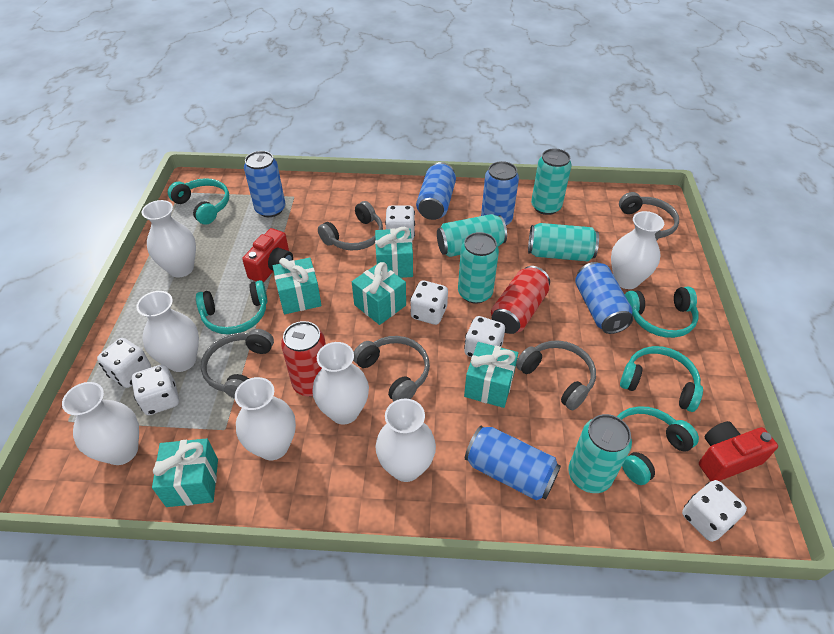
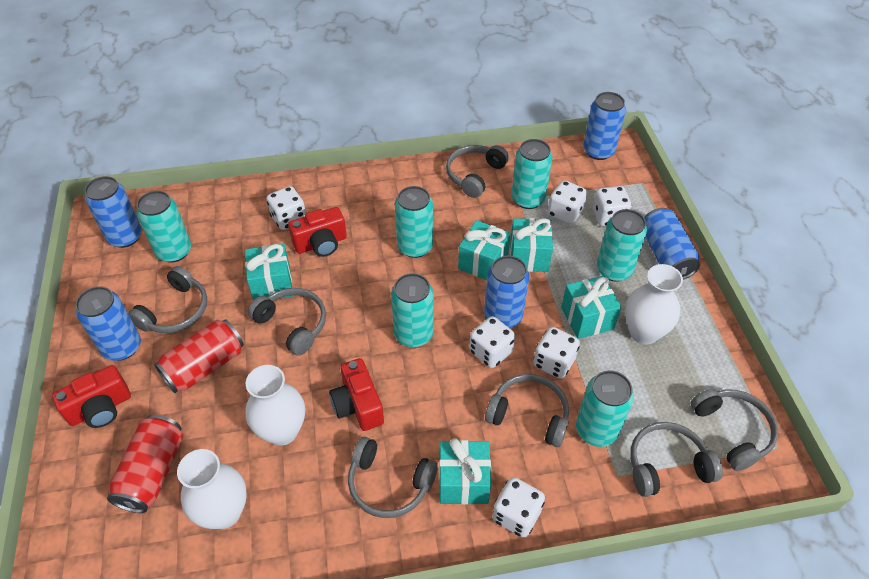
grey headphones: [201,329,274,399] [318,201,383,251] [353,336,430,402] [516,340,596,410] [619,192,679,241] = 5 -> [128,266,207,333] [248,288,326,356] [348,437,438,518] [446,145,509,198] [485,374,569,447] [630,422,723,497] [690,389,778,471] = 7
red camera: [242,228,293,282] [699,421,778,481] = 2 -> [52,365,131,428] [288,207,347,257] [329,358,384,431] = 3
turquoise can: [437,214,507,257] [458,232,499,304] [528,223,599,261] [531,148,572,215] [568,414,632,493] = 5 -> [136,191,191,263] [391,273,434,347] [395,186,433,258] [512,139,552,209] [576,370,634,447] [597,209,647,282] = 6
turquoise headphones: [168,178,229,225] [196,280,268,335] [617,406,699,485] [620,346,703,412] [625,287,699,338] = 5 -> none = 0
white vase: [62,382,139,465] [136,291,199,372] [142,200,196,278] [235,377,296,460] [312,342,369,424] [376,399,436,482] [611,211,664,289] = 7 -> [177,449,247,529] [246,365,305,446] [625,264,683,344] = 3

